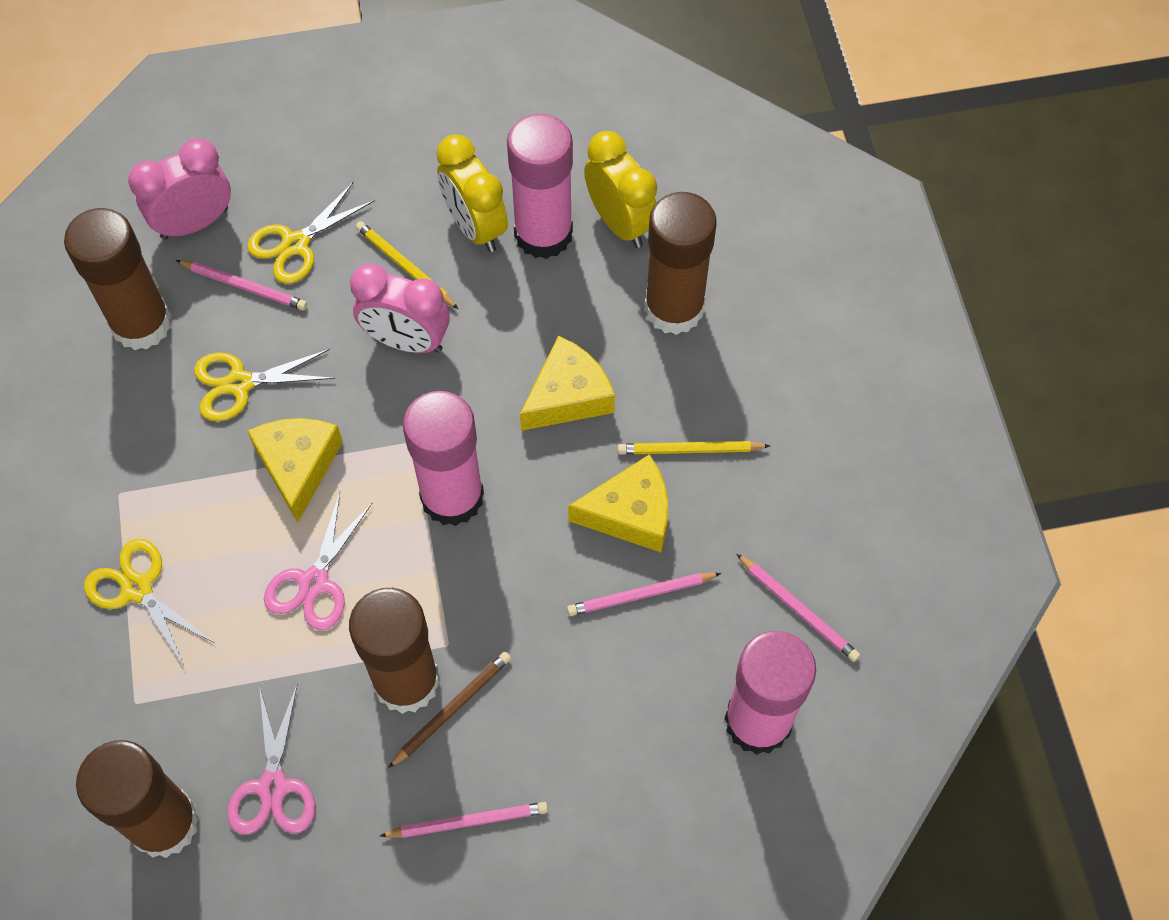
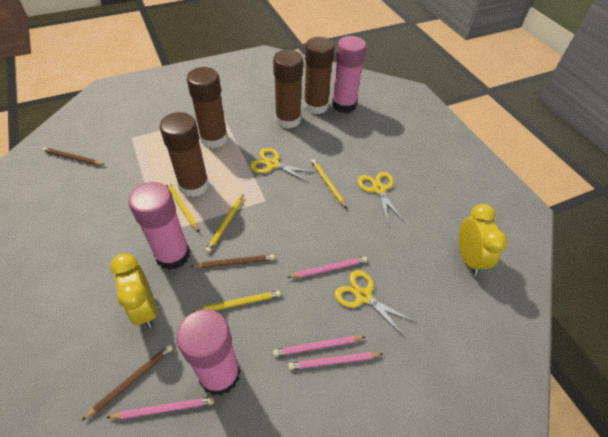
brown pencil: [388,652,511,768] = 1 -> [42,147,104,165] [82,344,173,421] [190,254,275,268] = 3
pink clock: [128,138,231,239] [350,263,450,353] = 2 -> none = 0
pink scissors: [227,685,315,835] [264,492,373,630] = 2 -> none = 0
yellow cheese: [247,418,343,523] [520,336,615,431] [568,454,668,552] = 3 -> none = 0
yellow pencil: [356,221,458,309] [618,441,770,455] = 2 -> [165,181,199,232] [193,290,281,312] [205,194,244,253] [311,159,347,209] = 4

